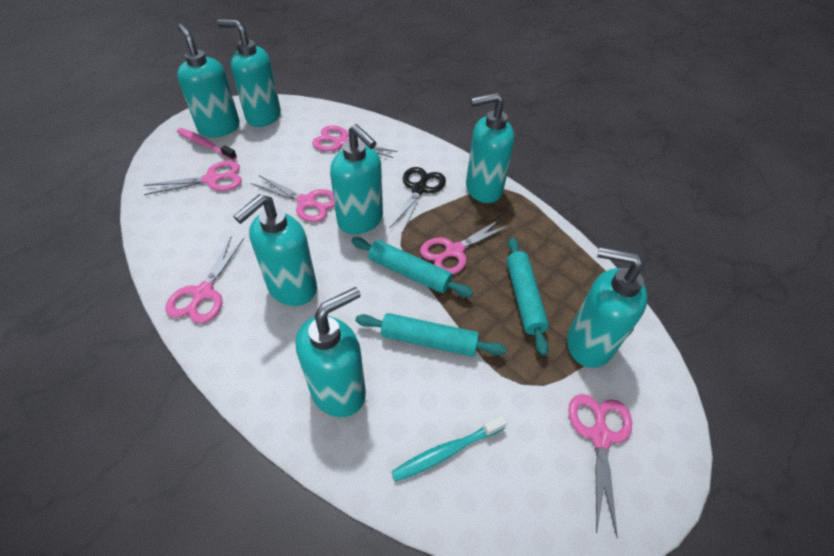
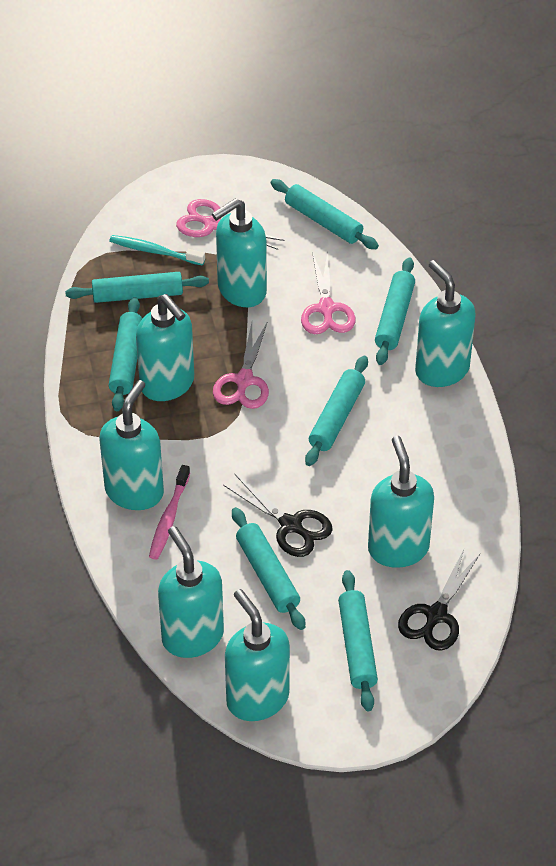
black scissors: [390,167,446,233] = 1 -> [223,474,333,557] [398,549,480,651] = 2
pink scissors: [144,161,242,195] [165,237,244,324] [251,175,335,222] [312,125,398,158] [420,218,511,275] [568,394,632,538] = 6 -> [176,199,284,250] [213,321,269,409] [301,252,356,334] = 3
turquoise rolling pin: [351,237,473,297] [355,313,506,357] [507,237,549,356] = 3 -> [65,272,209,303] [109,297,142,411] [232,507,305,630] [271,179,379,249] [305,356,368,466] [338,570,378,711] [375,257,415,365] = 7

